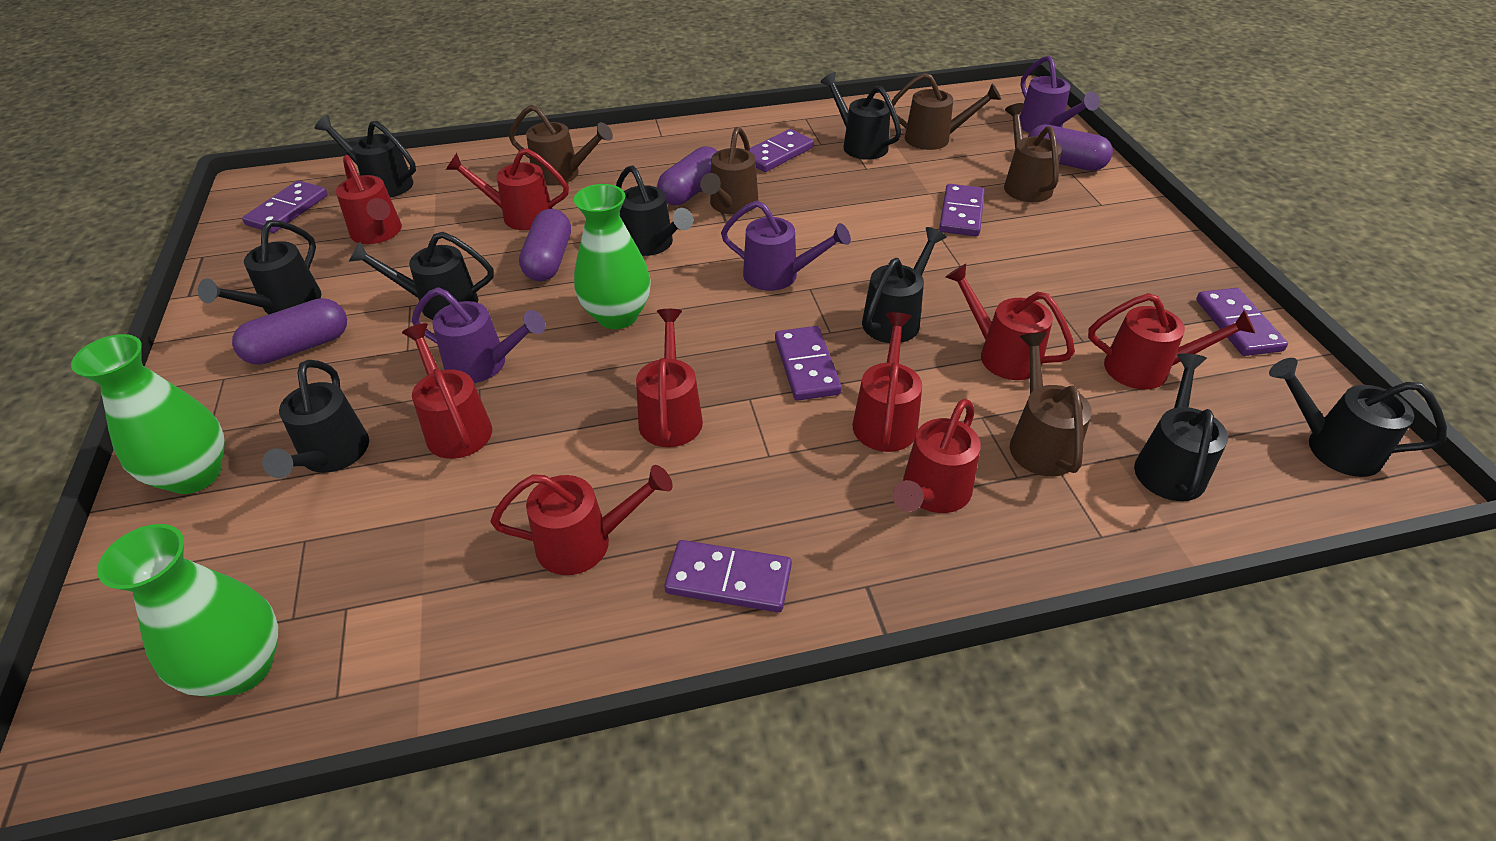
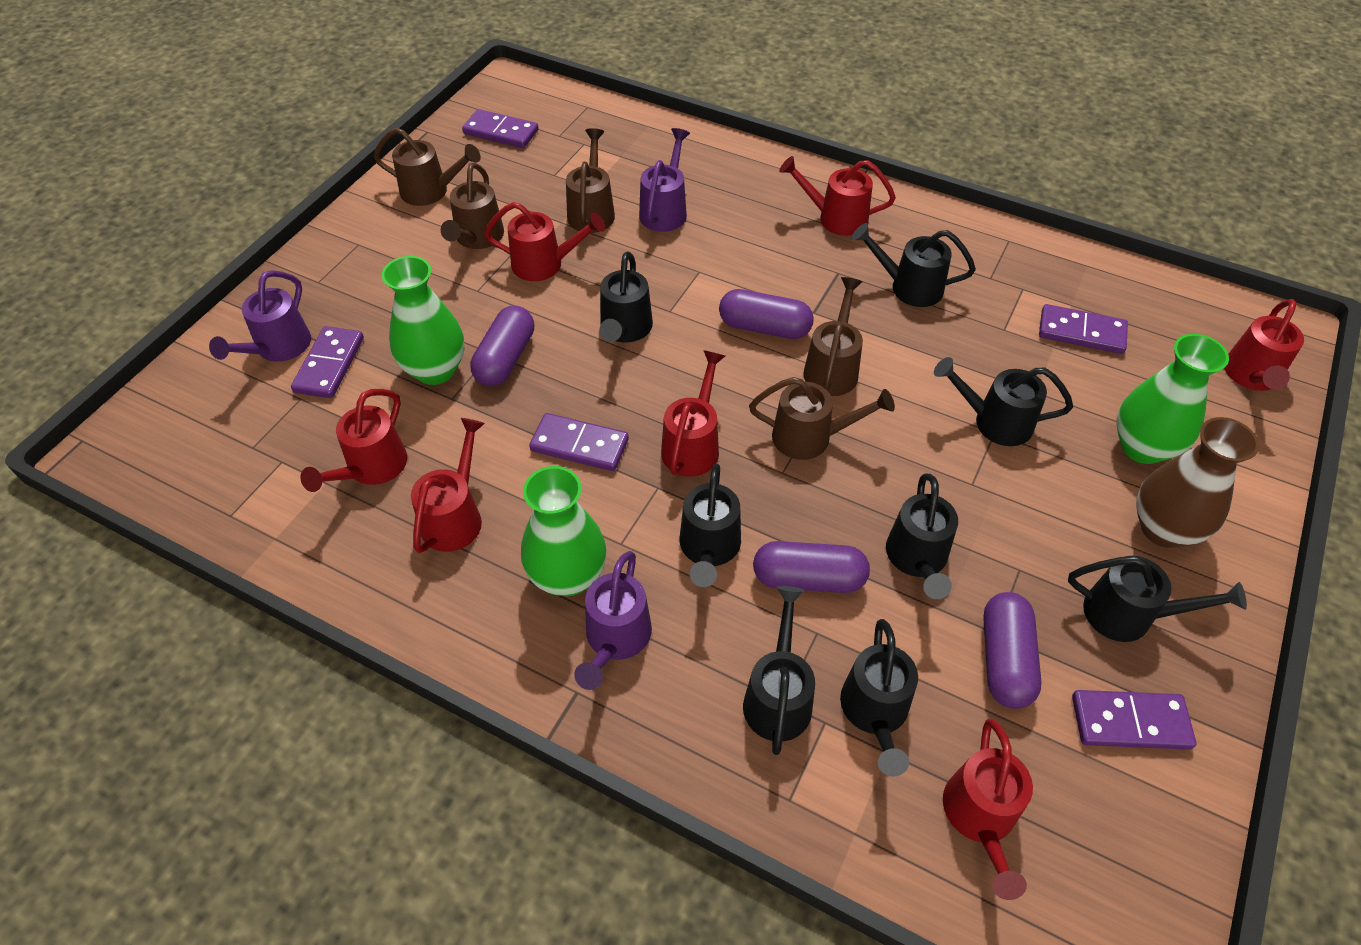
black watering can: [198,220,321,314] [262,360,369,478] [315,115,416,198] [349,232,494,320] [616,165,693,256] [820,72,902,160] [862,227,947,343] [1134,353,1228,501] [1269,358,1447,477] = 9 -> [599,251,653,342] [680,464,741,587] [743,586,815,755] [840,619,918,776] [852,223,976,307] [886,473,958,599] [934,357,1073,446] [1068,556,1247,642] = 8
brown vase: none = 0 -> [1136,417,1259,548] = 1
purple domino: [242,181,328,233] [664,540,792,613] [750,129,814,172] [775,326,842,401] [939,184,985,236] [1196,288,1288,356] = 6 -> [291,326,364,398] [462,109,539,148] [529,413,629,471] [1039,304,1128,354] [1072,690,1196,750] = 5
red watering can: [336,155,402,244] [402,323,492,459] [446,148,569,230] [490,465,673,575] [636,309,703,447] [853,312,922,452] [893,399,981,513] [946,264,1075,380] [1088,293,1255,390] = 9 -> [300,389,407,492] [411,418,485,553] [484,202,605,281] [661,350,725,477] [779,156,896,236] [943,719,1033,900] [1224,299,1304,391] = 7

